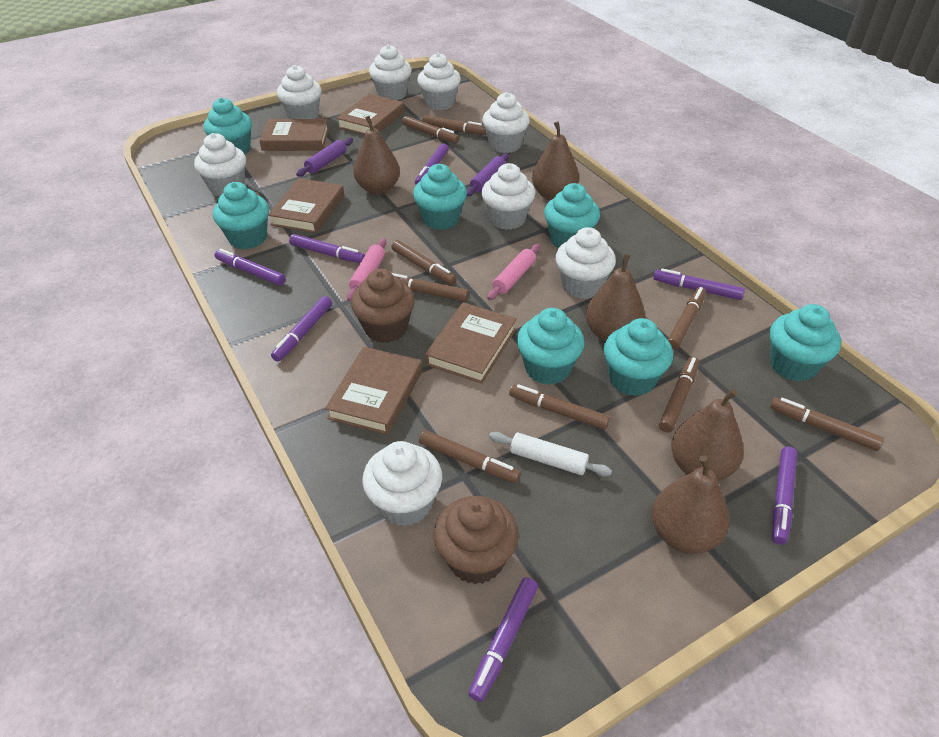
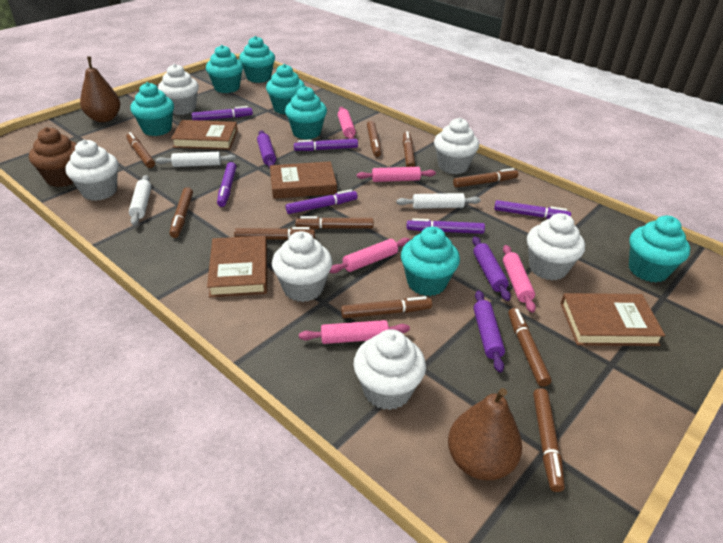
brown book: [259,119,329,151] [268,178,344,233] [325,347,422,435] [336,94,405,135] [425,302,517,384] = 5 -> [171,120,238,150] [207,236,267,297] [270,161,337,199] [560,293,665,346] = 4
brown cupcake: [351,269,415,343] [434,496,519,584] = 2 -> [29,127,77,187] = 1
brown marker: [391,240,457,285] [392,273,469,302] [402,116,459,143] [419,430,521,483] [422,115,486,135] [509,384,610,430] [659,357,700,432] [668,287,706,350] [770,398,884,451] = 9 -> [126,132,155,168] [169,187,193,238] [234,227,315,240] [296,216,374,229] [341,296,432,319] [367,121,381,157] [403,131,415,167] [453,168,518,188] [508,308,552,387] [533,388,565,492] = 10
brown pear: [353,116,400,194] [532,121,579,200] [586,254,645,342] [652,455,730,554] [671,389,744,481] = 5 -> [80,56,120,122] [448,388,522,480] = 2
pink rolling pin: [347,238,386,301] [487,244,540,300] = 2 -> [299,320,410,344] [329,238,410,273] [338,107,356,139] [357,167,436,182] [503,245,536,313] = 5
purple marker: [215,248,285,286] [271,296,332,362] [289,234,365,263] [415,143,449,185] [469,577,538,702] [653,268,745,300] [772,447,797,545] = 7 -> [192,106,253,120] [217,162,236,207] [286,189,357,214] [294,139,358,151] [407,218,485,234] [494,200,571,219] = 6
purple rolling pin: [296,138,353,177] [467,153,509,196] = 2 -> [257,130,276,168] [472,236,511,301] [474,290,505,373] = 3
white cupcake: [194,133,246,197] [277,65,321,119] [362,441,442,526] [369,45,412,100] [417,53,461,110] [482,163,535,230] [483,92,530,153] [556,227,616,299] = 8 -> [65,139,119,201] [158,64,199,115] [272,231,332,302] [354,329,426,410] [434,118,479,174] [527,213,585,280] = 6
white rolling pin: [489,432,612,477] = 1 -> [129,175,152,225] [156,152,236,167] [396,193,481,209] = 3

